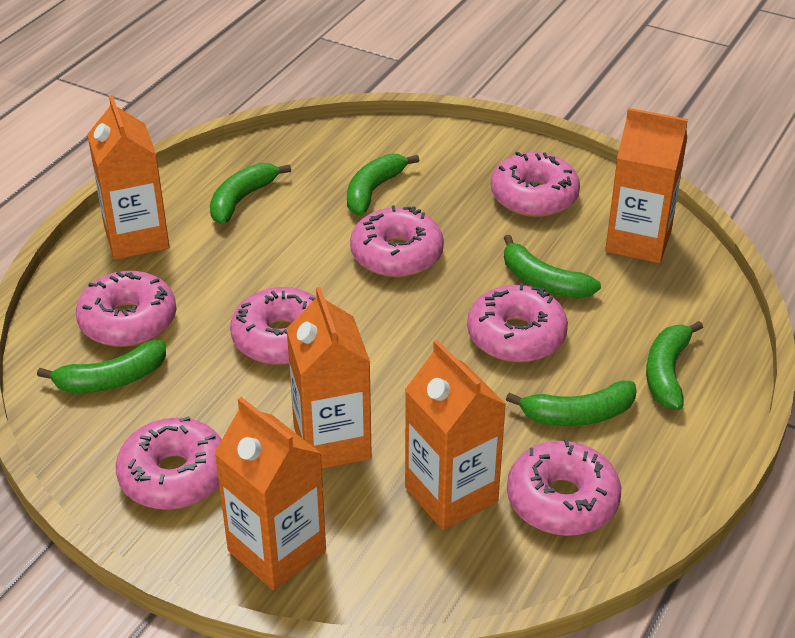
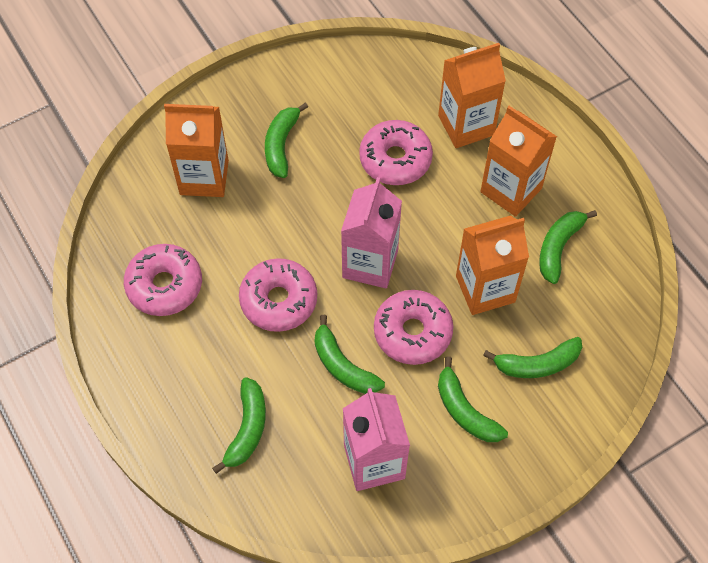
orange carton: [87,95,169,260] [214,397,326,590] [286,287,372,469] [405,339,506,530] [605,108,688,263] = 5 -> [164,104,229,197] [438,43,506,148] [456,215,529,315] [480,106,557,217] = 4
pink carton: none = 0 -> [341,177,402,288] [343,388,410,491] = 2
pink donut: [76,271,176,347] [116,416,222,510] [230,287,317,365] [350,205,444,277] [467,283,568,362] [491,152,580,217] [507,439,621,536] = 7 -> [124,244,202,316] [239,258,317,332] [359,120,433,185] [374,290,453,365] = 4

